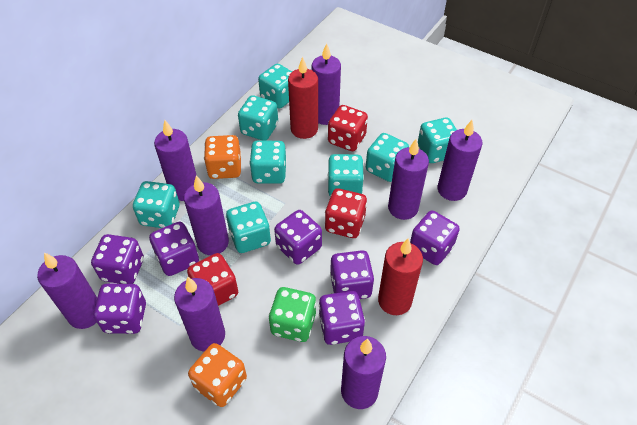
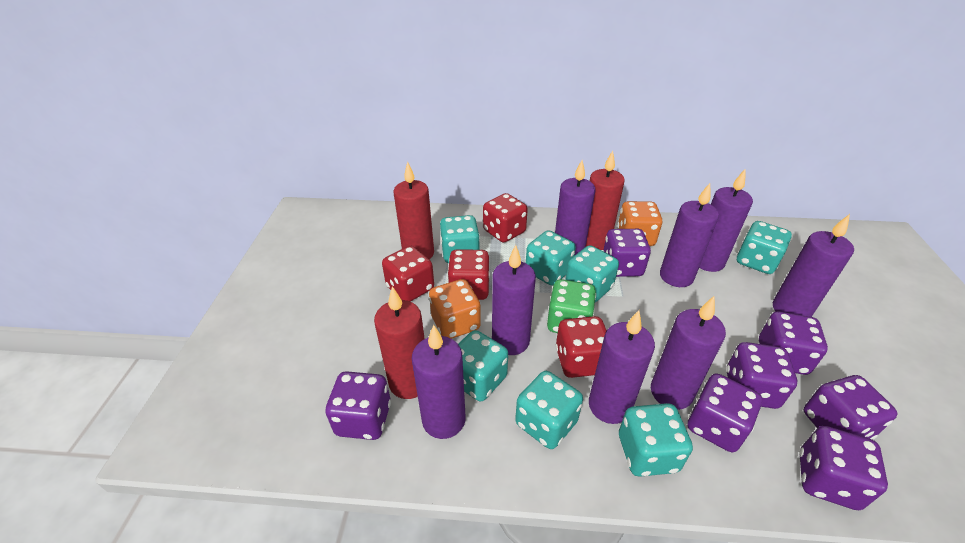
red candle: [288,57,318,139] [378,238,423,315] = 2 -> [374,286,425,399] [394,161,434,259] [586,151,625,250] = 3
red dice: [187,253,238,306] [325,188,367,238] [328,105,368,151] = 3 -> [382,246,434,302] [447,249,490,300] [483,193,528,243] [556,316,607,378] = 4
turquoise dice: [133,181,180,228] [226,201,271,253] [238,95,278,141] [249,140,287,184] [258,64,292,108] [328,154,364,196] [366,133,409,182] [418,118,457,163] = 8 -> [440,215,480,263] [458,330,508,401] [515,371,583,449] [526,230,576,285] [565,245,619,302] [619,403,693,477] [737,221,792,274] = 7

